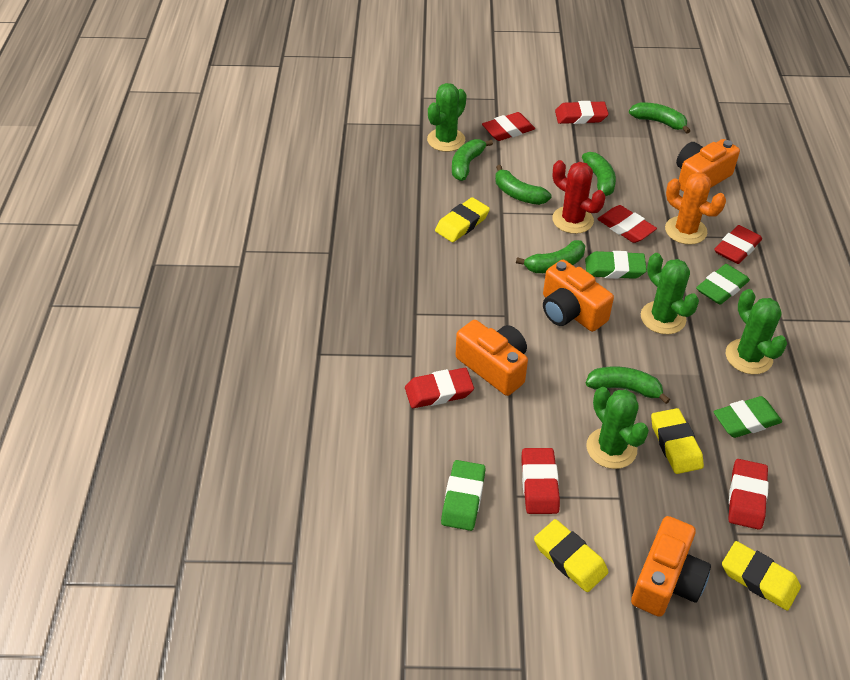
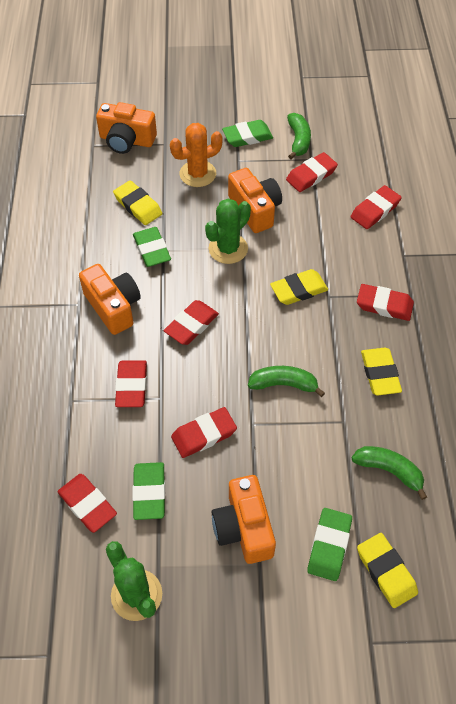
green banana: [452,139,493,181] [495,165,551,205] [516,240,585,273] [582,152,616,196] [586,366,670,404] [629,102,690,134] = 6 -> [248,366,325,397] [287,113,311,159] [352,446,427,500] = 3
green cactus: [427,83,467,152] [586,387,649,469] [641,253,699,334] [726,289,787,374] = 4 -> [106,541,162,621] [205,199,251,264] = 2
red cactus: [552,160,605,234] = 1 -> none = 0

